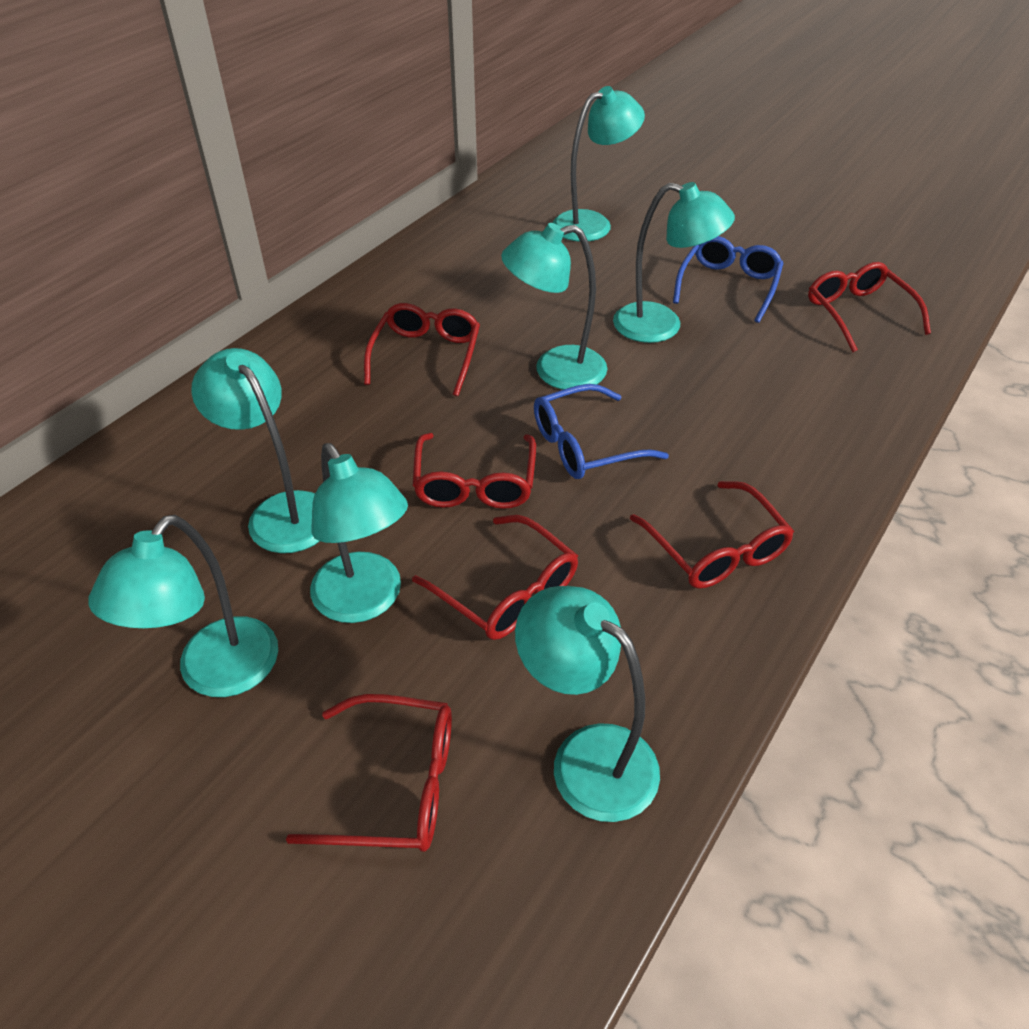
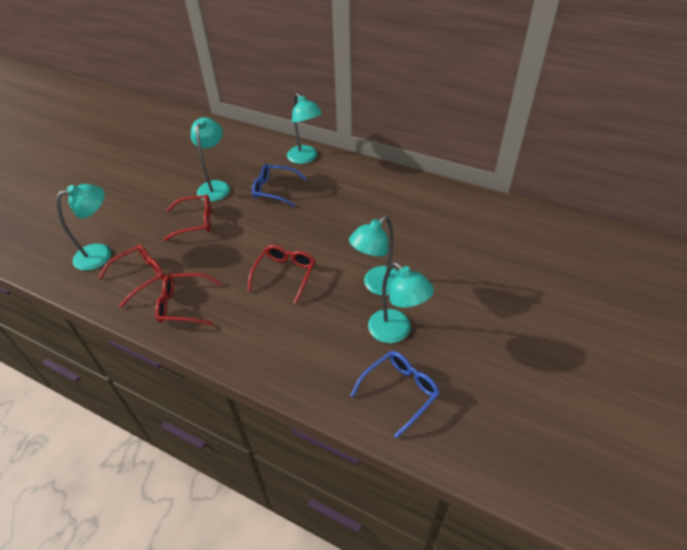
red glasses: [286,694,452,852] [364,303,480,396] [412,515,578,640] [413,433,536,509] [630,481,794,588] [808,262,931,353] = 6 -> [98,245,165,308] [155,273,222,325] [163,194,211,241] [247,245,315,304] = 4
turquoise lamp: [88,515,278,697] [191,348,320,553] [310,443,408,623] [501,223,607,390] [515,586,660,822] [553,86,645,242] [613,182,735,343] = 7 -> [56,184,111,270] [191,117,230,202] [287,93,322,164] [349,216,399,295] [368,262,434,343] = 5

